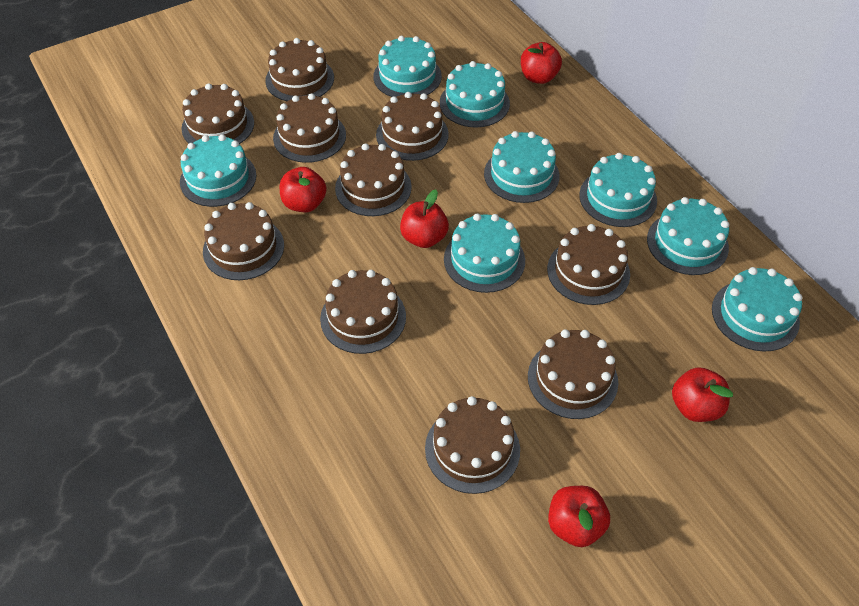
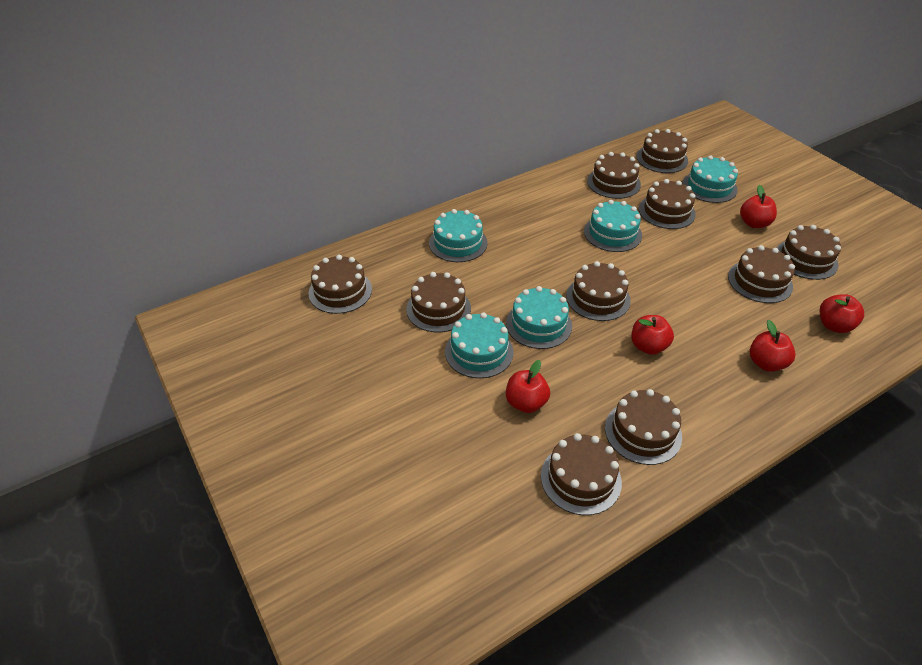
turquoise cake: [180,134,256,207] [373,36,442,97] [440,61,510,127] [444,213,525,293] [484,131,560,203] [579,153,657,227] [647,197,729,275] [712,267,802,352] = 8 -> [429,209,488,262] [445,312,514,378] [506,286,572,349] [584,200,642,252] [683,155,738,203] = 5

